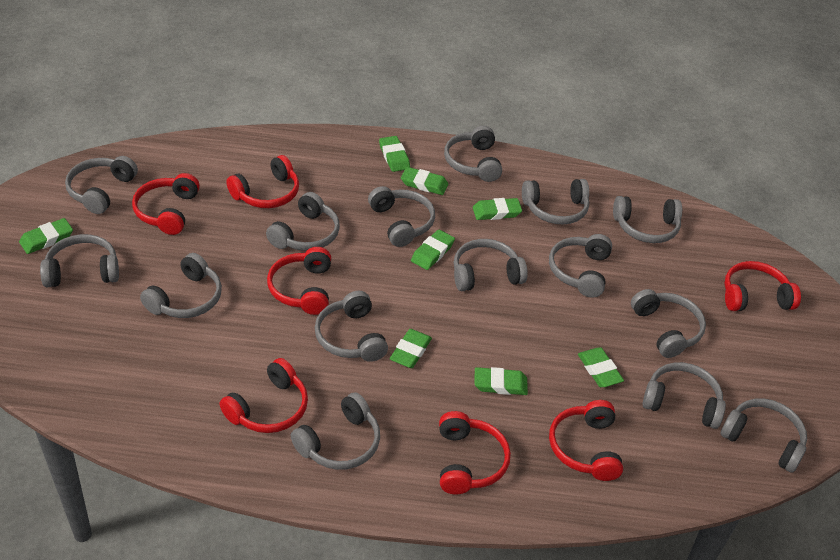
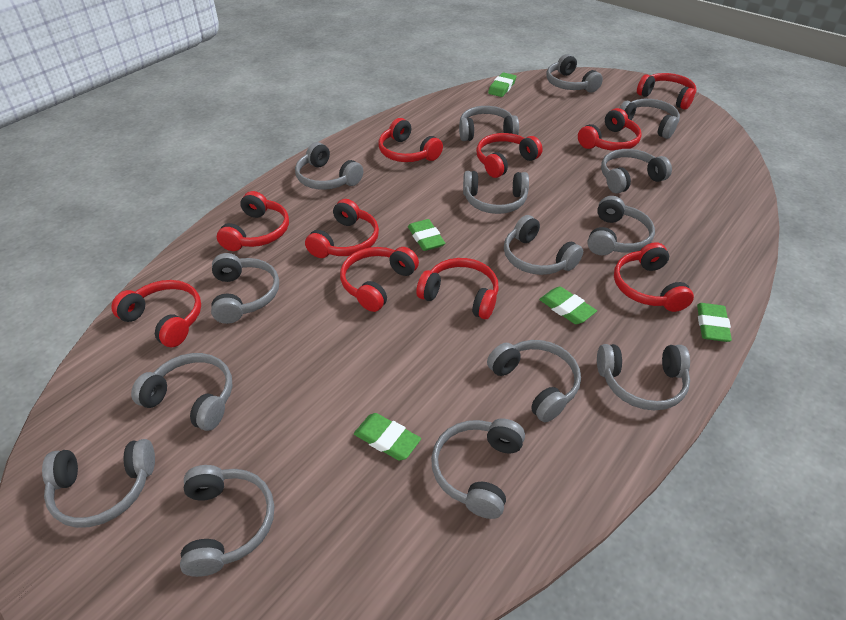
green eraser: [19,218,73,254] [379,136,410,172] [390,329,432,368] [401,167,448,195] [411,230,455,270] [473,198,522,220] [475,367,528,395] [578,347,624,387] = 8 -> [354,413,421,461] [408,219,445,251] [488,72,516,97] [539,286,597,324] [697,303,732,342] = 5
red headphones: [132,173,200,235] [220,358,308,433] [226,155,299,208] [267,247,331,315] [439,411,511,494] [549,400,623,481] [724,261,801,311] = 7 -> [111,280,201,347] [217,191,289,251] [305,199,379,258] [340,247,419,312] [378,118,443,162] [416,258,499,319] [476,133,542,178] [578,108,642,151] [614,242,694,312] [637,73,696,110] = 10

